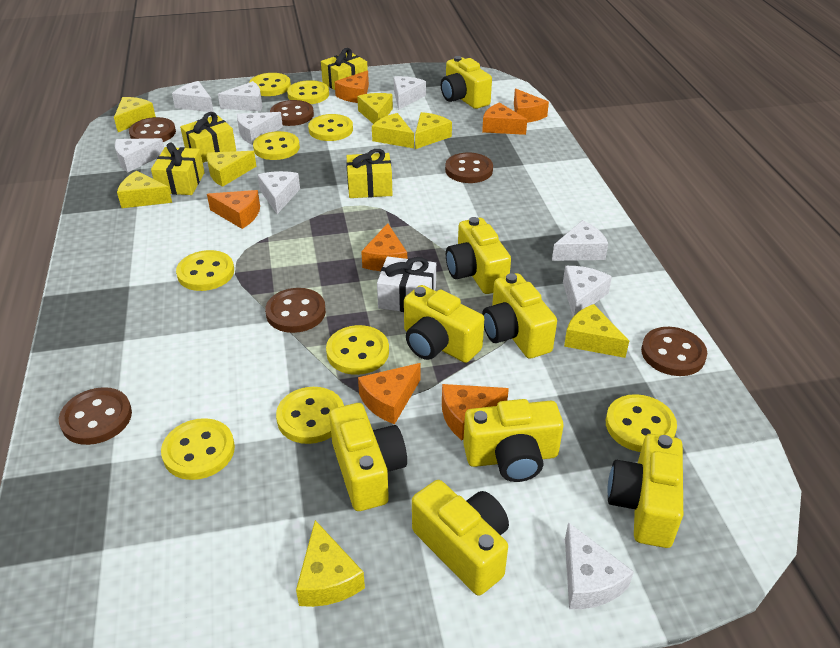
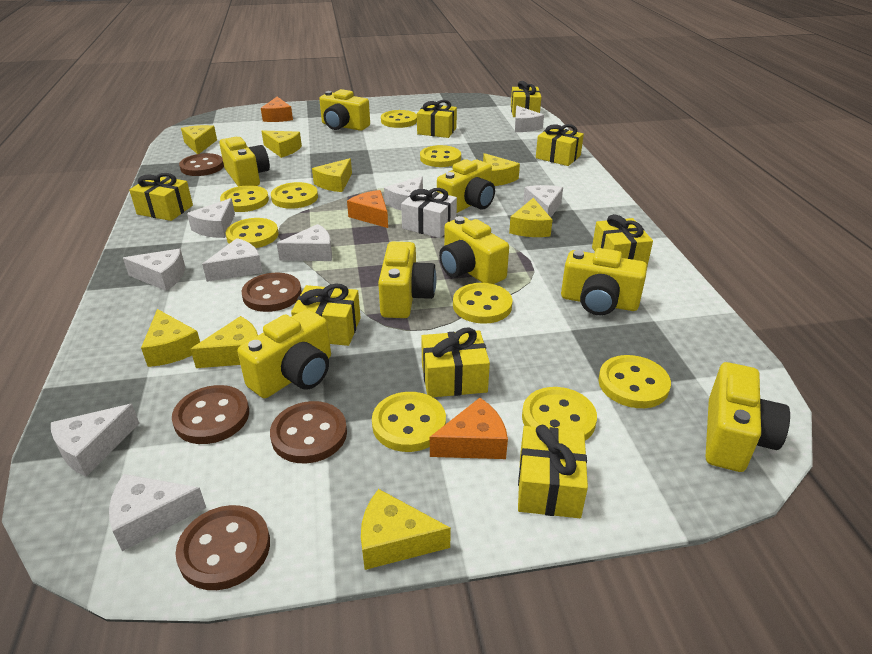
brown button: [59,387,132,445] [129,117,176,142] [265,288,326,333] [270,100,314,126] [445,152,493,183] [641,327,707,376] = 6 -> [172,385,249,444] [175,505,270,590] [179,153,224,176] [242,273,302,312] [270,401,347,463] = 5
orange cheese: [207,190,260,229] [335,70,369,103] [358,363,420,424] [361,223,407,271] [442,384,509,440] [482,102,527,135] [514,88,549,123] = 7 -> [261,97,293,122] [347,190,388,228] [430,398,508,459] = 3
yellow gift: [151,143,205,195] [180,112,236,163] [321,48,368,90] [346,149,392,198] = 4 -> [129,173,193,221] [291,284,361,346] [417,100,457,138] [421,328,490,397] [511,81,541,117] [518,425,588,518] [536,124,584,166] [592,214,653,266] = 8

